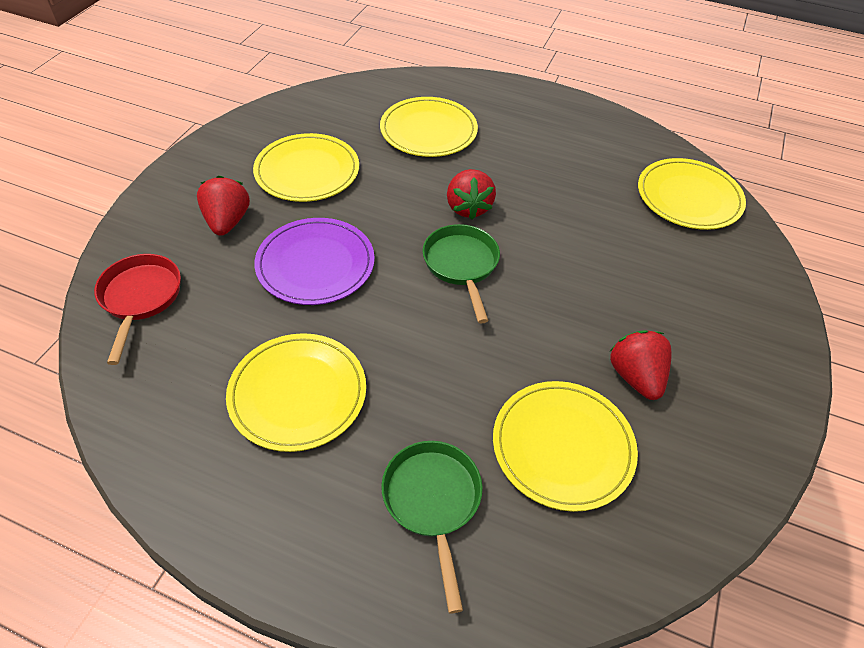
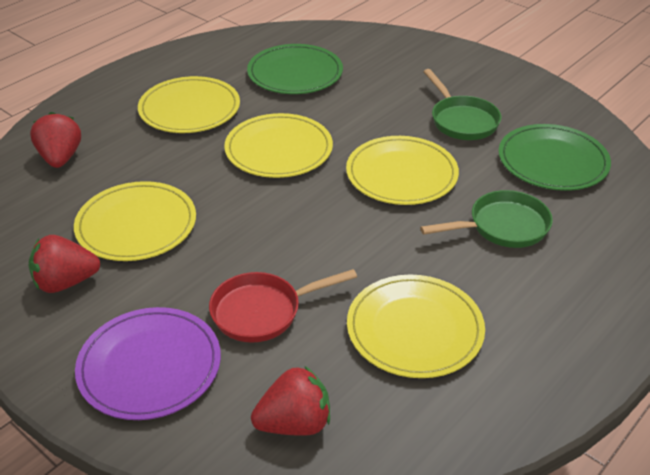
green plate: none = 0 -> [247,44,343,94] [498,124,611,191] = 2

